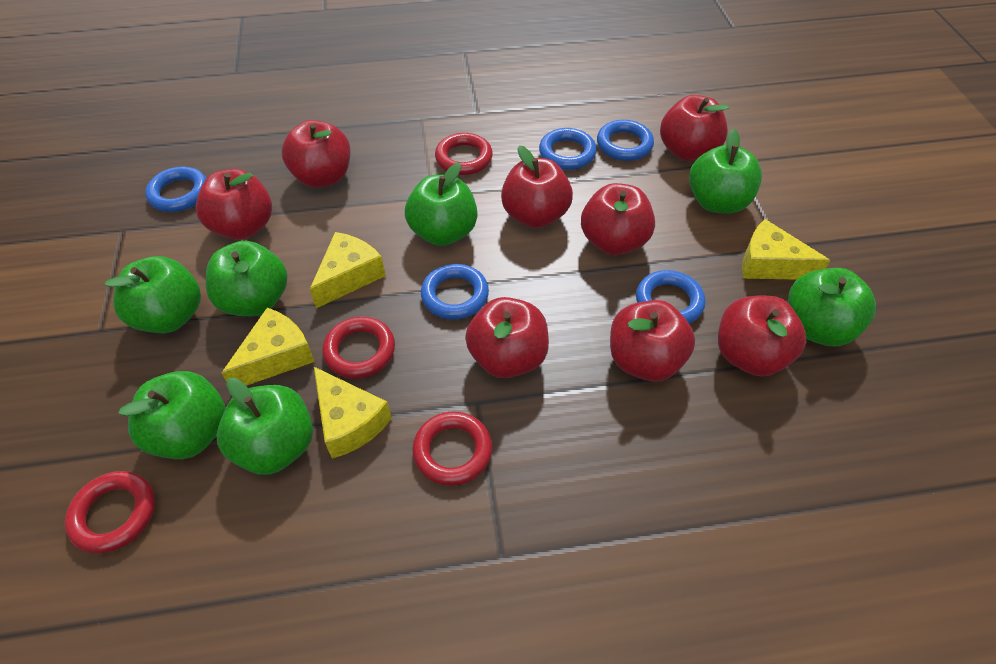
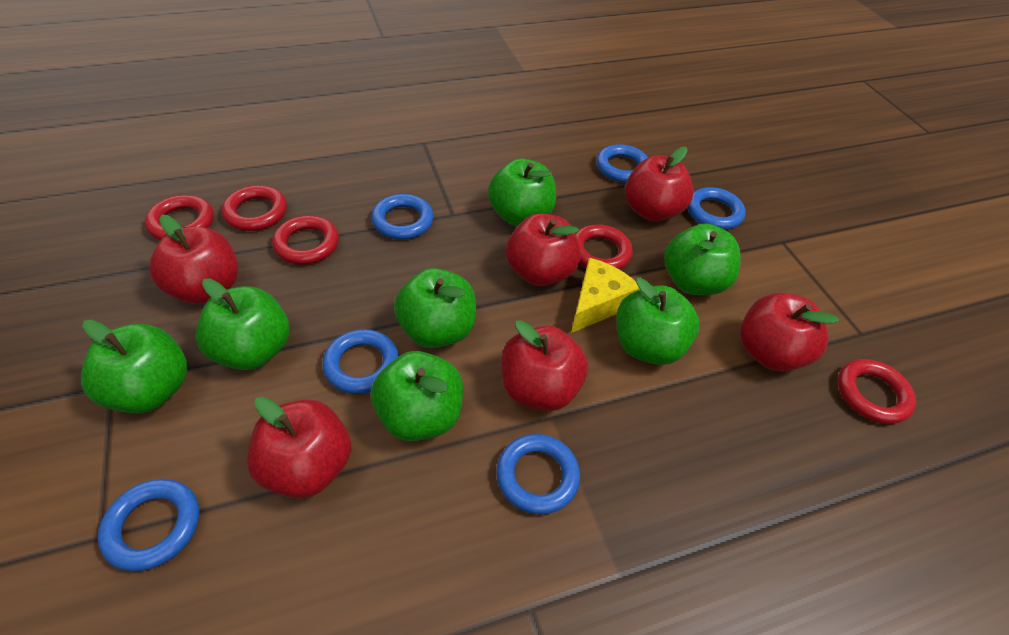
blue ring: [145,167,206,212] [421,264,489,320] [539,128,597,170] [597,120,654,161] [636,270,705,324] = 5 -> [98,479,199,571] [322,329,399,394] [371,194,433,240] [496,434,580,515] [596,144,648,183] [687,187,746,230] = 6
red apple: [196,169,272,240] [282,120,351,188] [465,297,549,378] [501,145,573,228] [581,183,655,255] [610,300,695,381] [660,95,729,161] [718,296,806,376] = 8 -> [149,215,238,304] [247,397,351,499] [501,320,588,411] [506,213,581,286] [625,147,694,222] [740,293,839,372] = 6
red ring: [65,471,155,553] [322,317,395,379] [412,411,492,486] [435,133,493,175] = 4 -> [145,195,214,240] [222,185,287,231] [272,215,339,264] [576,224,633,270] [838,359,916,424] = 5
yellow cheese: [222,308,315,386] [310,232,386,308] [314,367,392,459] [742,219,830,280] = 4 -> [571,258,640,333] = 1

